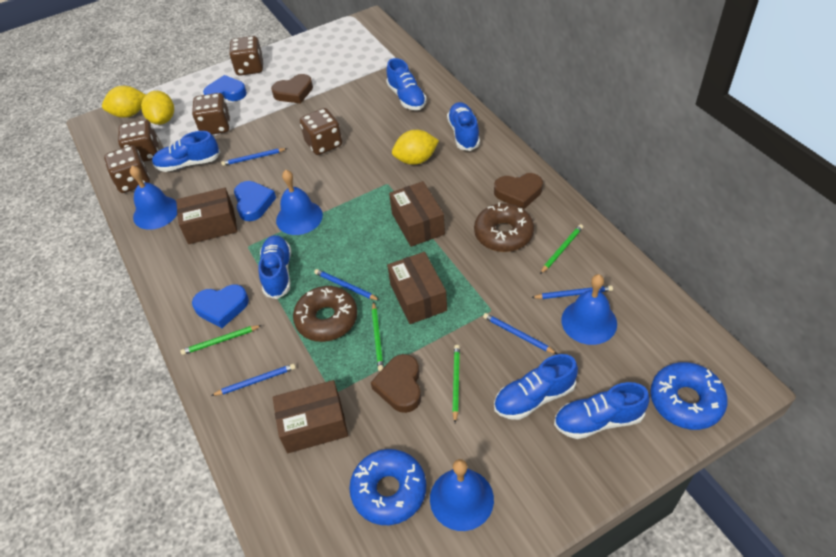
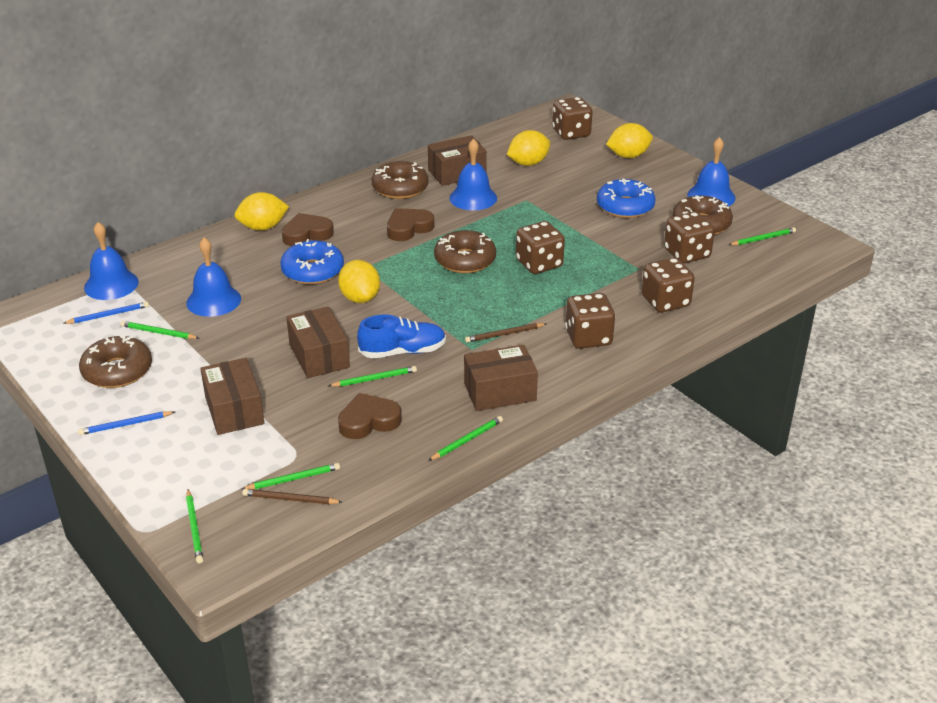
blue heart: [192,285,249,328] [203,75,247,101] [234,181,276,221] = 3 -> none = 0
blue pencil: [211,364,296,396] [221,148,288,166] [314,269,380,301] [483,313,557,354] [531,285,613,299] = 5 -> [63,302,149,324] [78,411,175,435] = 2
blue shoe: [152,131,220,172] [258,235,291,299] [386,58,427,110] [447,102,480,151] [494,354,578,420] [554,382,650,439] = 6 -> [357,314,446,358] = 1
brown donut: [293,286,358,342] [474,202,534,252] = 2 -> [79,334,152,388] [372,161,428,199] [434,230,496,273] [672,195,733,235] = 4
brown pencil: none = 0 -> [242,489,342,504] [465,323,547,343] = 2
green pencil: [180,325,262,355] [372,302,384,371] [452,345,460,423] [540,224,583,274] = 4 -> [121,321,199,339] [186,489,203,563] [242,463,340,490] [328,366,417,387] [428,416,503,461] [729,227,796,245] = 6
yellow lemon: [102,86,146,118] [141,91,174,125] [392,130,439,165] = 3 -> [235,192,289,231] [338,260,380,303] [507,130,550,166] [606,123,653,158] = 4

